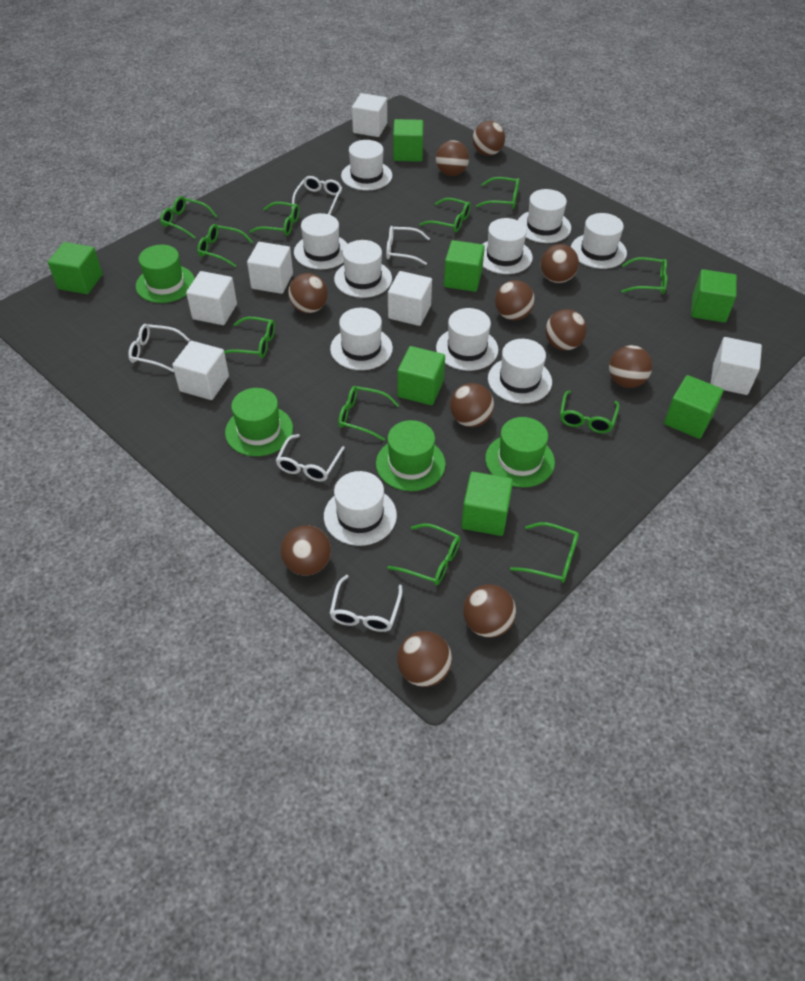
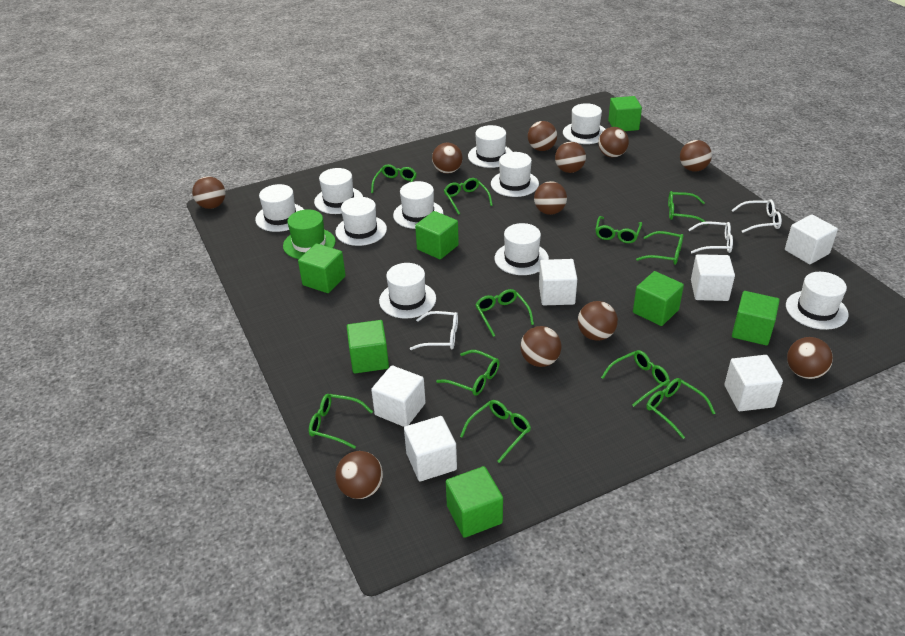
green hat: [136,245,195,303] [225,388,293,456] [376,420,446,491] [485,417,555,487] = 4 -> [283,209,336,259] = 1
white glasses: [128,324,190,372] [276,434,345,481] [292,176,342,215] [330,575,402,632] [386,226,430,265] = 5 -> [410,311,458,350] [688,221,733,253] [732,199,782,233] = 3

